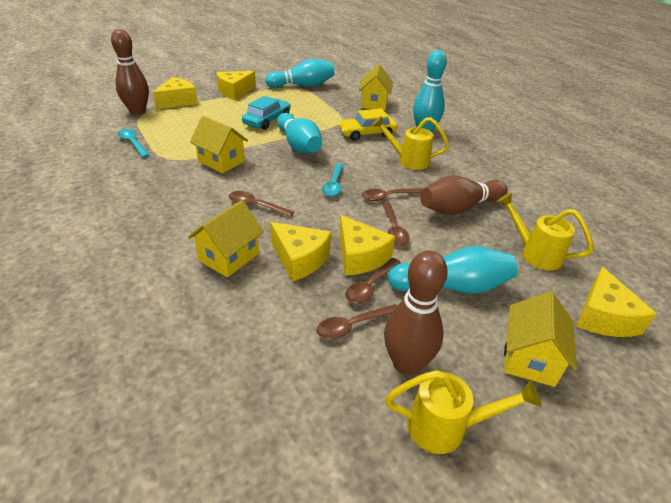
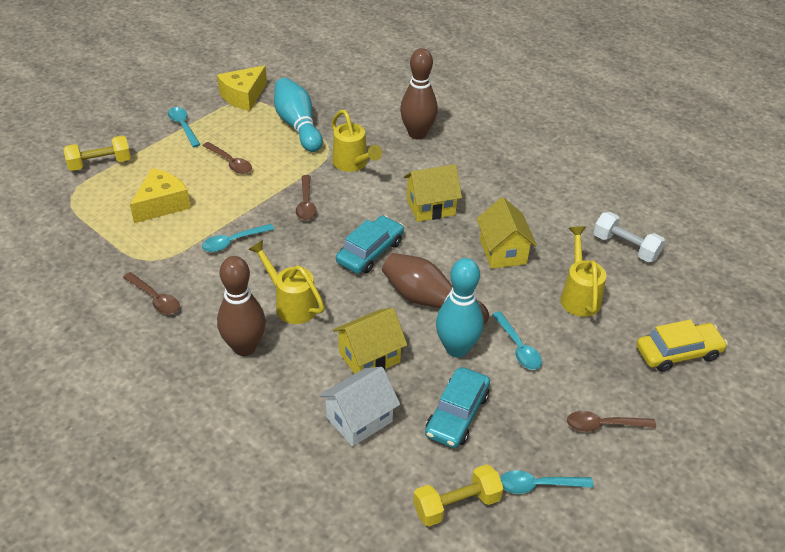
brown spoon: [229,191,294,217] [316,304,397,339] [346,258,401,303] [362,188,423,201] [382,202,410,245] = 5 -> [123,272,180,314] [202,142,252,174] [296,175,317,221] [567,411,656,432] = 4
turquoise bowling pin: [265,59,334,88] [277,113,322,153] [388,246,517,294] [413,50,447,132] = 4 -> [274,78,323,152] [436,258,484,357] = 2
turquoise car: [242,96,291,130] = 1 -> [336,215,404,274] [425,367,490,448] = 2
turquoise spoon: [118,129,150,158] [322,164,344,197] = 2 -> [168,107,201,147] [202,224,274,252] [492,312,542,370] [500,470,594,494] = 4
white dumbbell: none = 0 -> [593,212,665,262] = 1
white house: none = 0 -> [319,367,400,447] = 1
yellow cheese: [153,77,198,109] [216,71,256,100] [270,222,331,282] [339,215,395,276] [576,267,657,337] = 5 -> [130,168,191,223] [217,65,267,111] = 2
yellow dumbbell: none = 0 -> [63,135,131,171] [413,464,504,527] = 2
yellow house: [188,200,264,277] [190,116,248,173] [359,64,393,110] [504,291,577,387] = 4 -> [333,308,407,374] [403,164,462,222] [476,197,537,269] = 3

